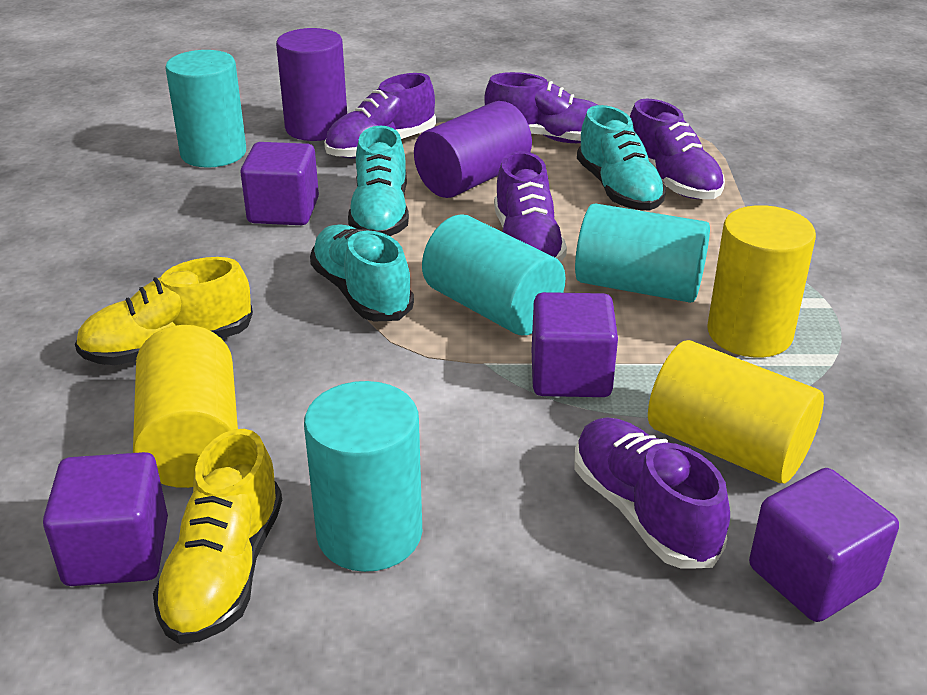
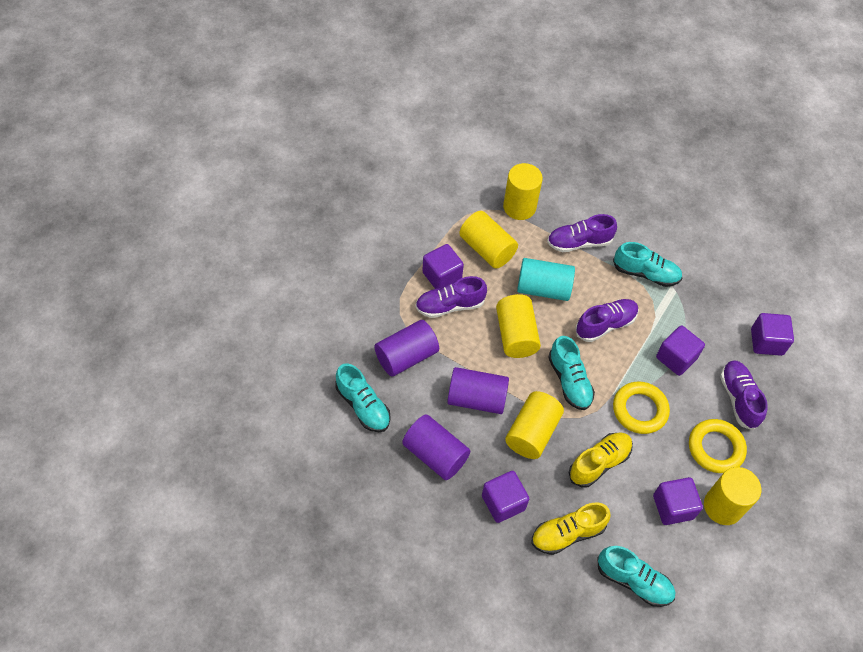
purple cube: [43,452,168,586] [240,142,319,225] [532,292,618,397] [749,468,899,622] = 4 -> [422,244,464,289] [482,471,529,523] [653,477,703,525] [656,326,705,376] [751,313,794,356] = 5
purple cylinder: [276,28,347,141] [414,101,532,198] = 2 -> [374,320,439,377] [402,414,470,480] [447,367,509,414] = 3
purple shoe: [324,73,436,159] [484,72,597,143] [494,151,567,262] [574,417,730,569] [630,99,725,199] = 5 -> [415,276,487,318] [547,214,617,252] [575,299,639,342] [720,360,768,430] = 4
turquoise cylinder: [165,50,246,168] [304,381,422,572] [422,214,566,335] [575,203,710,303] = 4 -> [517,258,575,301] = 1
turquoise shoe: [310,225,414,321] [348,125,409,236] [577,105,666,211] = 3 -> [335,364,391,432] [548,336,595,410] [597,546,675,607] [613,242,682,287] = 4
yellow cylinder: [133,325,238,488] [648,340,824,483] [707,205,816,357] = 3 -> [459,211,518,269] [496,294,541,358] [503,163,543,220] [505,391,564,459] [704,467,761,525] = 5
yellow ring: none = 0 -> [613,381,670,434] [689,419,747,473] = 2

